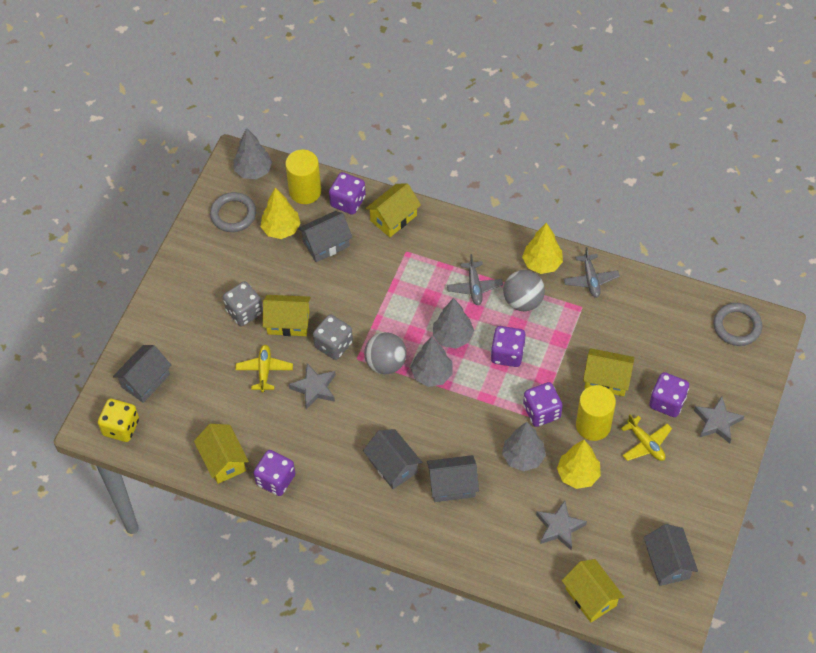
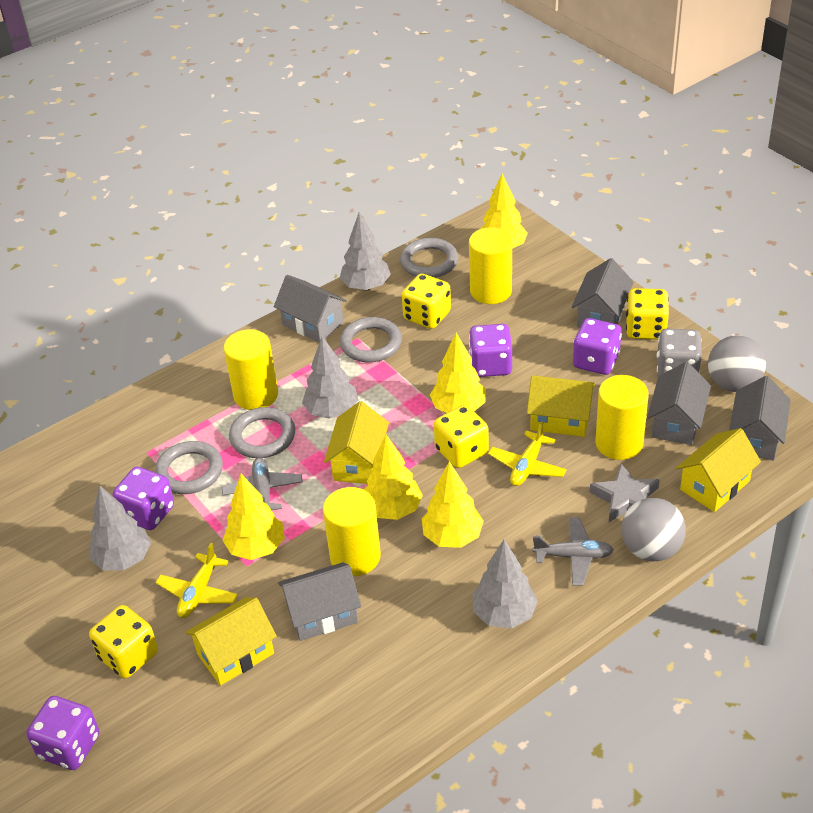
grey dice: [223,281,263,326] [313,314,353,360] = 2 -> [657,328,702,376] = 1
grey ring: [210,192,256,232] [713,303,762,346] = 2 -> [155,441,223,494] [229,407,295,458] [340,317,402,362] [400,238,458,278] = 4
grey star: [288,363,336,410] [536,500,587,550] [694,396,744,443] = 3 -> [590,463,660,522] = 1
purple dice: [254,450,295,496] [329,172,366,215] [491,326,526,367] [523,382,563,427] [649,372,689,417] = 5 -> [26,696,99,770] [113,467,174,530] [469,324,512,377] [573,318,622,375] = 4
yellow cylinder: [285,149,321,204] [576,385,616,441] = 2 -> [224,329,278,410] [323,487,381,576] [469,227,512,304] [595,375,649,460] = 4
yellow dice: [98,399,139,442] = 1 -> [89,605,158,678] [402,274,451,329] [434,405,489,468] [626,288,669,340] = 4
yellow house: [194,424,249,484] [263,295,311,336] [365,183,421,237] [562,559,624,622] [583,348,635,396] = 5 -> [185,597,277,686] [324,401,389,484] [527,375,595,437] [676,428,761,512] = 4
yellow tree: [260,188,301,239] [522,223,563,274] [557,440,601,489] = 3 -> [222,474,285,560] [363,434,423,520] [422,461,484,548] [430,333,486,413] [481,173,528,249] = 5

